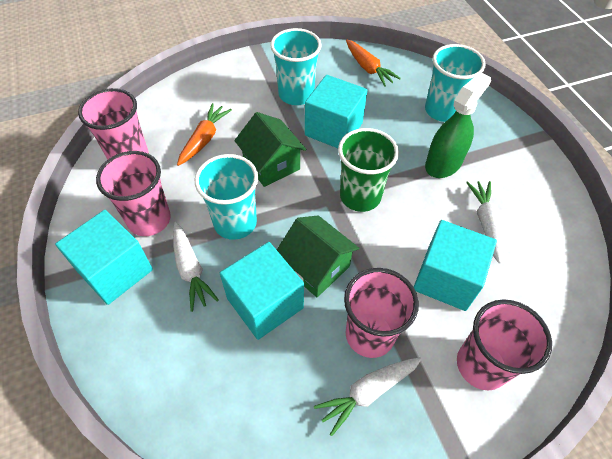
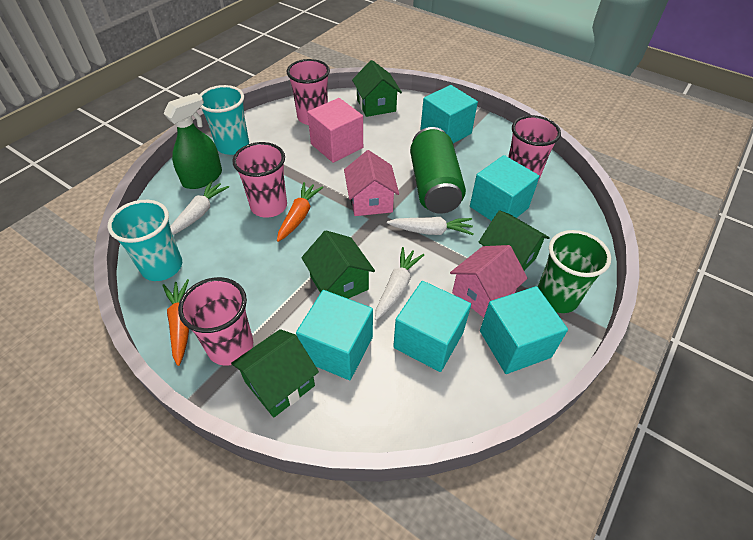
green can: none = 0 -> [410,127,466,214] = 1
green house: [234,112,306,187] [277,215,359,297] = 2 -> [231,329,319,418] [301,230,375,299] [352,60,402,117] [479,210,550,271] = 4
pink cube: none = 0 -> [307,98,363,163] = 1
pink house: none = 0 -> [344,150,399,216] [450,245,528,318] = 2
turquoise cube: [55,210,153,305] [220,242,304,340] [305,75,367,148] [414,220,497,311] = 4 -> [296,290,373,380] [393,281,471,372] [421,85,478,143] [470,155,540,221] [480,286,568,374] = 5
turquoise cup: [195,154,258,240] [270,28,322,105] [425,44,485,122] = 3 -> [108,200,182,281] [200,85,249,155] = 2

